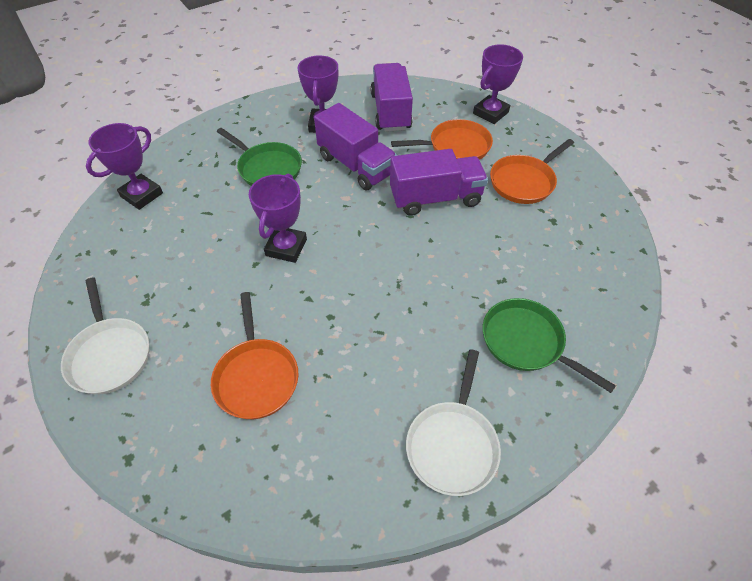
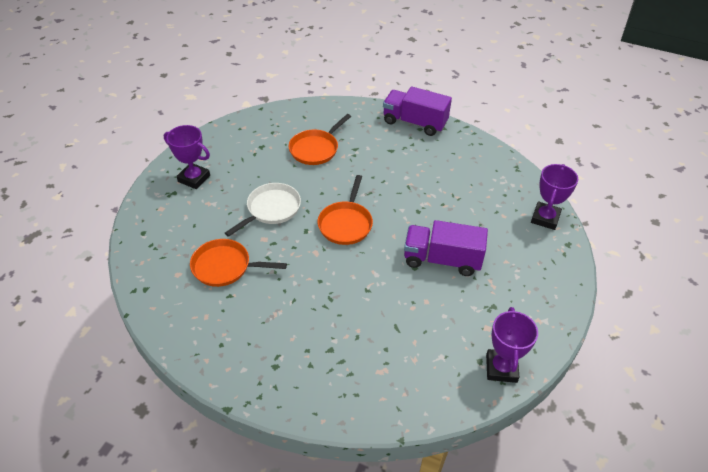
green pan: [217,128,302,186] [483,298,616,393] = 2 -> none = 0
purple trophy: [86,123,163,210] [249,173,307,263] [298,55,338,133] [473,44,523,124] = 4 -> [164,125,210,189] [486,307,538,383] [531,164,578,230] = 3
purple truck: [314,103,397,190] [370,63,413,132] [390,149,488,216] = 3 -> [383,86,452,136] [404,220,488,276] = 2
white pan: [61,277,149,394] [406,349,501,496] = 2 -> [225,183,301,237] = 1

